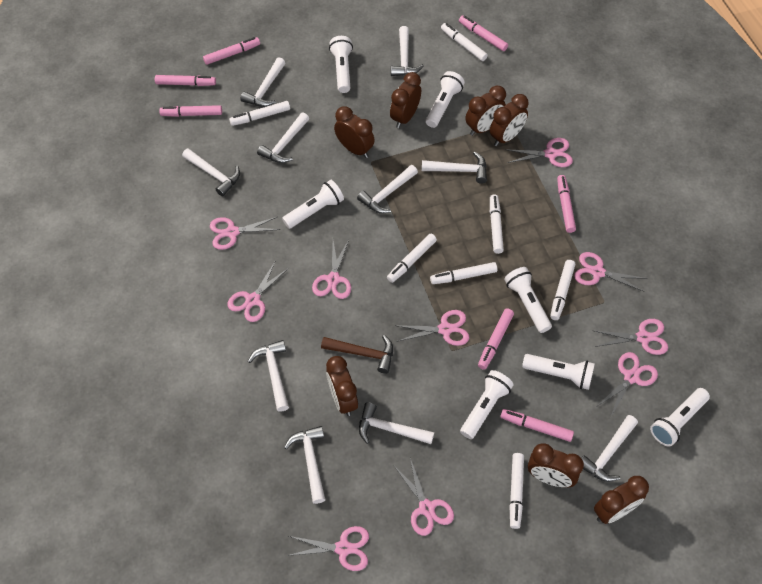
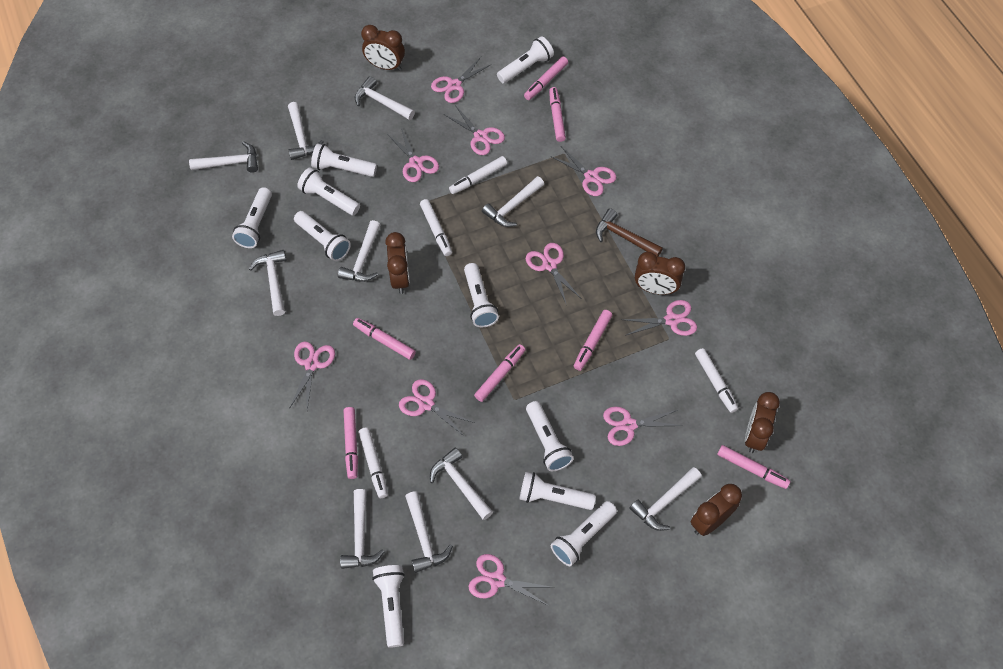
brown clock: [326,356,358,416] [334,106,375,158] [390,72,421,128] [465,85,506,136] [490,94,529,146] [528,443,584,488] [594,476,649,524] = 7 -> [361,25,405,71] [385,232,410,294] [635,252,685,295] [691,484,742,536] [745,392,780,453] = 5
white flashlight: [282,180,344,229] [329,36,353,93] [426,71,465,128] [460,370,514,439] [504,267,552,333] [522,354,595,390] [650,388,710,447] = 7 -> [232,187,272,248] [294,211,351,261] [297,167,360,216] [311,143,377,177] [372,565,405,647] [464,263,499,327] [497,36,554,83] [519,472,596,510] [526,401,574,471] [551,501,617,566] = 10
white marker: [229,101,290,126] [387,234,437,283] [430,262,497,284] [441,23,488,61] [490,194,504,254] [509,453,524,529] [550,260,575,320] = 7 -> [359,427,388,498] [420,199,452,256] [449,156,507,194] [695,348,738,413] = 4

